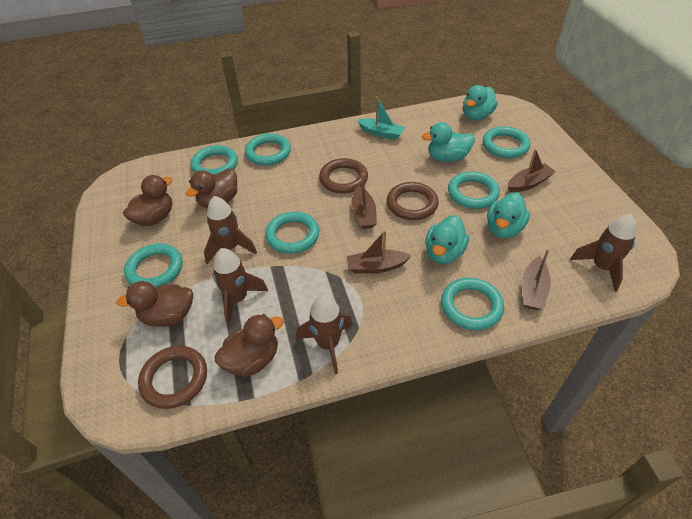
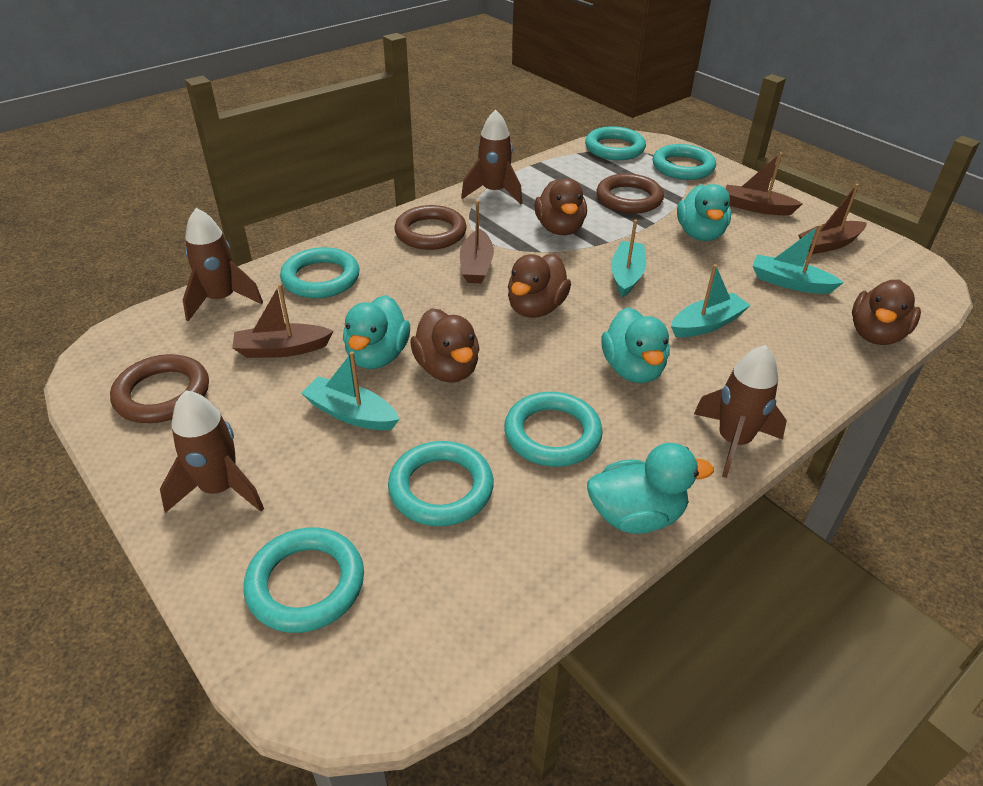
turquoise boat: [357,97,405,140] = 1 -> [301,351,400,430] [611,219,646,297] [671,264,751,337] [752,224,844,294] = 4
turquoise ring: [124,243,183,288] [191,145,238,175] [245,134,291,166] [265,212,319,254] [441,278,504,330] [448,171,500,209] [483,126,530,158] = 7 -> [244,528,364,633] [280,247,360,298] [388,441,494,526] [504,392,603,467] [585,126,646,160] [653,144,716,180] = 6

